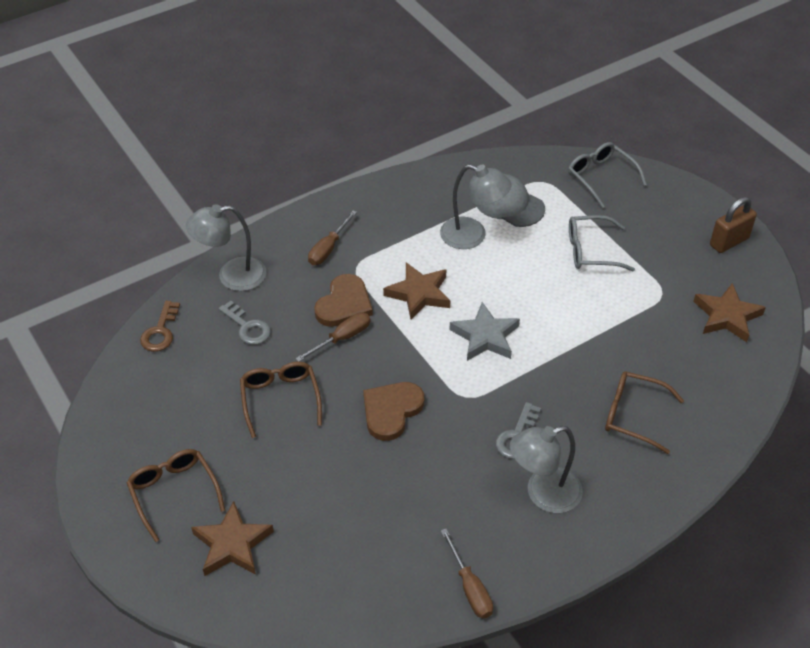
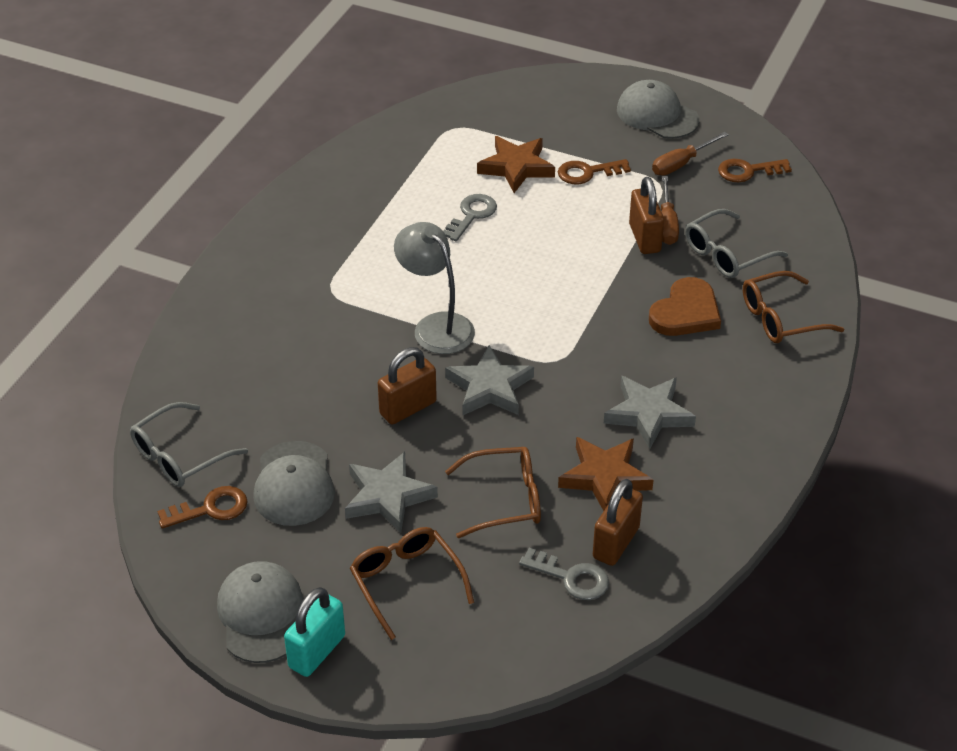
brown heart: [314,274,373,327] [363,382,424,441] = 2 -> [649,277,721,336] = 1
brown key: [140,301,180,352] = 1 -> [157,486,248,529] [558,159,631,184] [718,159,792,182] = 3
brown padlock: [710,197,757,253] = 1 -> [378,347,437,425] [593,479,643,566] [629,177,664,254] = 3
brown screwdriver: [295,312,370,362] [308,210,357,265] [441,529,493,619] = 3 -> [652,132,729,176] [661,176,679,245] = 2
brown star: [191,501,274,576] [383,263,450,320] [693,283,766,342] = 3 -> [477,136,555,193] [558,437,653,511] = 2
grey cap: [476,174,545,227] = 1 -> [217,561,303,663] [253,441,335,526] [617,80,699,139] = 3
grey lamp: [186,204,266,291] [440,164,512,249] [510,426,583,513] = 3 -> [394,222,475,354] = 1
grey star: [449,302,520,361] = 1 -> [345,452,438,533] [445,345,534,415] [604,376,696,449] = 3
turquoise padlock: none = 0 -> [284,587,345,677] = 1

